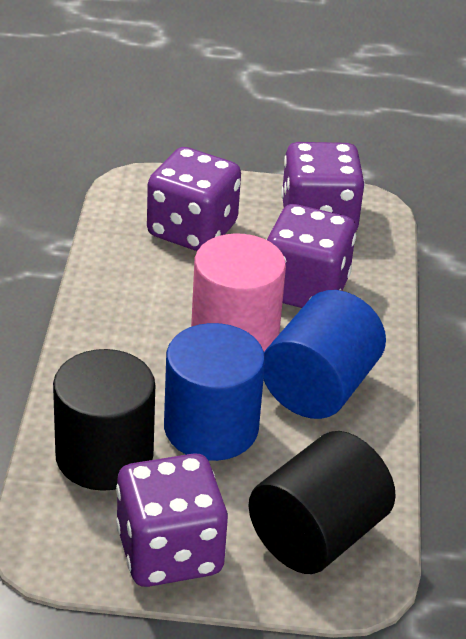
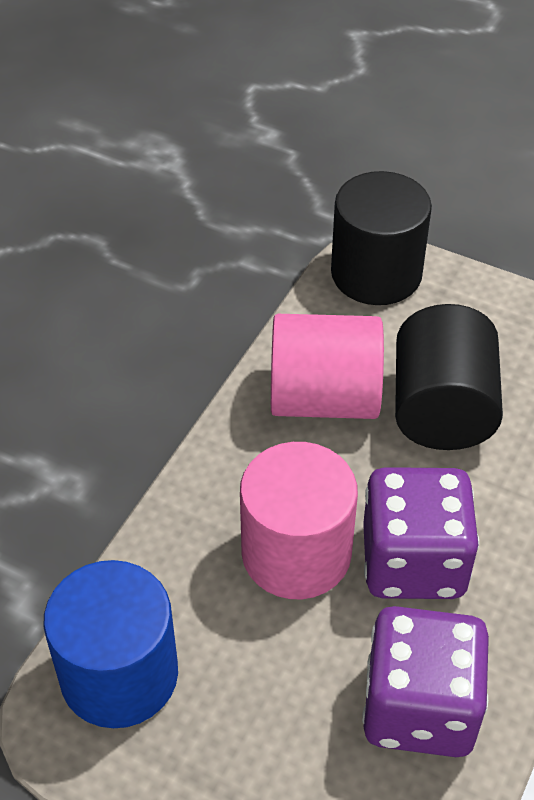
blue cylinder: [164,323,265,461] [264,290,386,419] = 2 -> [43,560,178,728] = 1
pink cylinder: [191,233,286,351] = 1 -> [240,442,358,599] [271,314,384,419] = 2
purple dice: [116,453,228,587] [147,147,241,251] [266,204,356,308] [281,142,365,231] = 4 -> [362,606,489,757] [363,467,479,599] = 2

